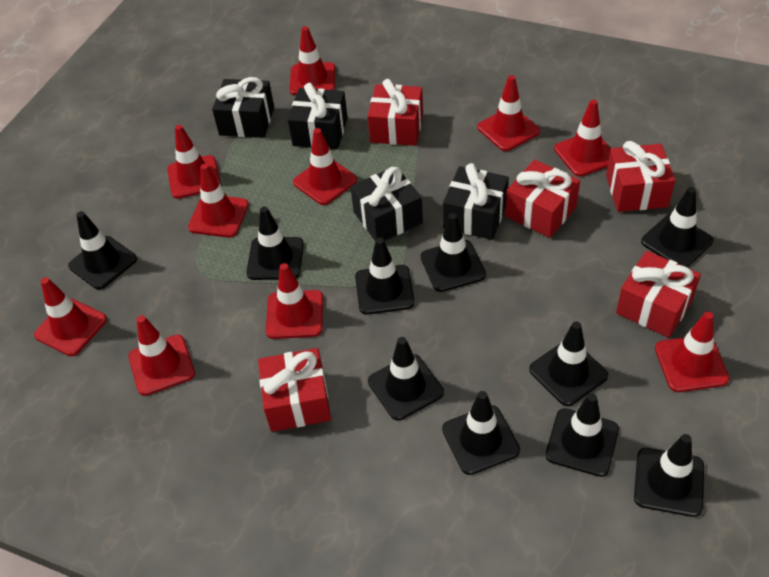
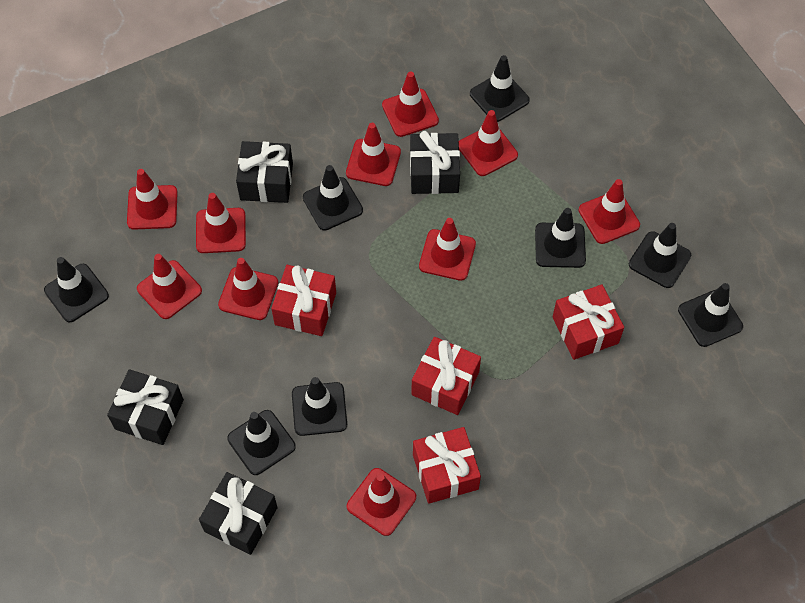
black traffic cone: [68,211,137,289] [246,207,304,280] [355,238,415,315] [368,337,444,420] [421,213,486,292] [442,391,520,475] [529,321,608,406] [546,393,619,477] [634,434,704,517] [641,187,713,267] = 10 -> [44,257,109,322] [227,410,296,475] [292,377,347,436] [303,165,363,231] [470,55,530,122] [535,208,586,268] [629,223,691,288] [678,283,743,347] = 8
red gift: [258,348,331,432] [367,79,423,146] [505,160,580,238] [606,141,675,212] [616,251,701,338] = 5 -> [271,265,336,336] [411,337,481,415] [413,427,481,504] [553,284,624,360] = 4

